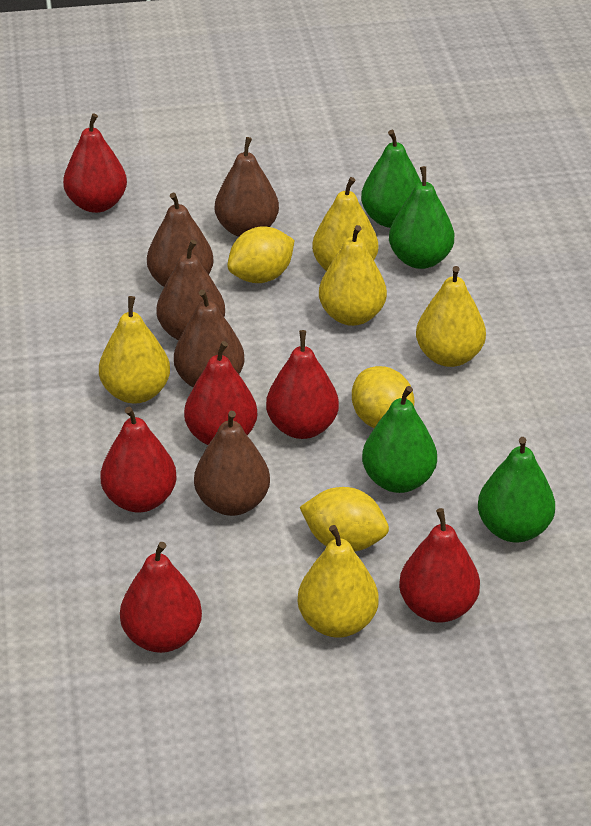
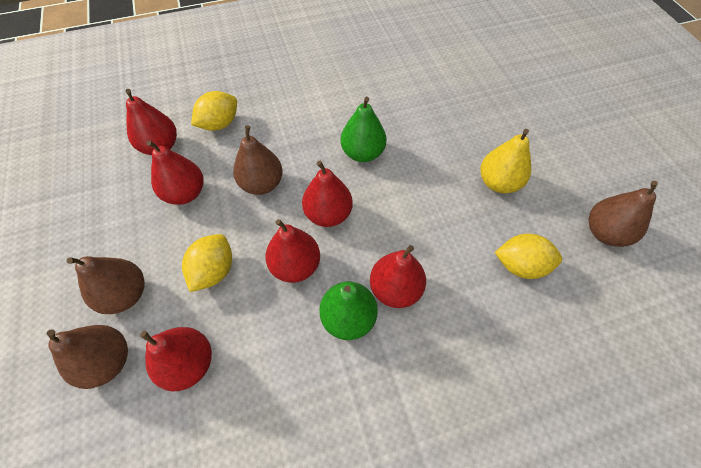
brown pear: [147,193,214,287] [156,240,225,340] [174,289,245,387] [194,411,270,516] [215,137,279,237] = 5 -> [47,325,128,389] [67,256,145,314] [233,125,283,195] [588,181,658,247] = 4
green pear: [361,130,421,228] [362,386,437,493] [389,166,454,269] [478,437,555,542] = 4 -> [319,282,378,340] [341,97,386,162] = 2
yellow pear: [99,296,170,403] [298,525,379,638] [312,177,378,271] [319,225,387,326] [416,266,486,367] = 5 -> [481,129,531,193] = 1

